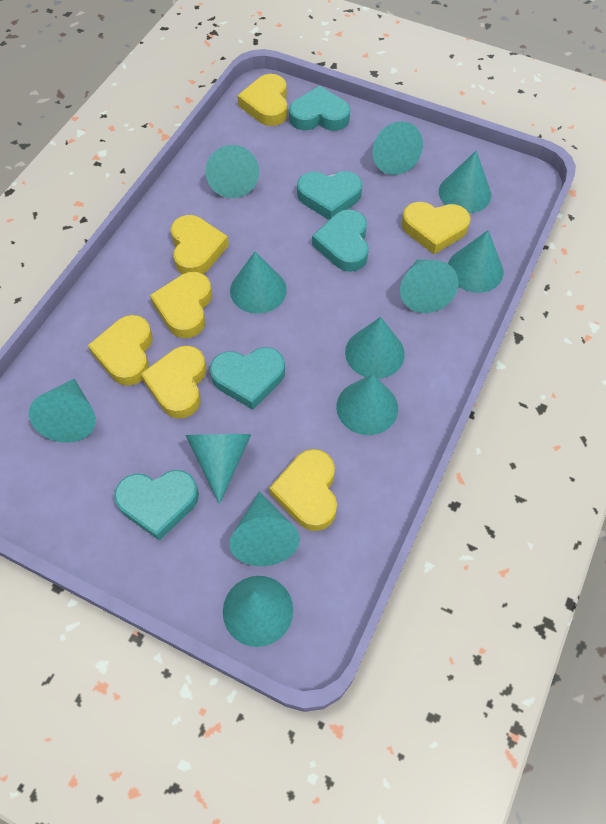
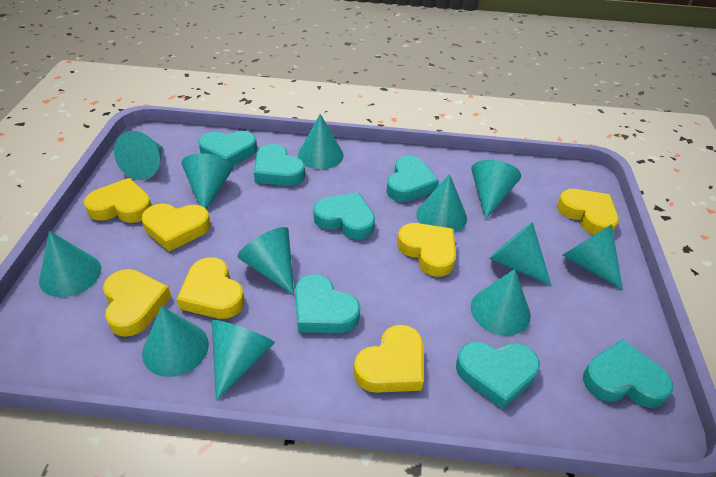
turquoise heart: [114,470,199,540] [210,347,285,410] [289,86,350,131] [297,171,362,220] [312,209,369,272] = 5 -> [198,131,257,166] [254,144,305,186] [295,274,360,333] [313,192,375,240] [386,156,439,202] [456,341,540,410] [583,339,673,408] = 7

